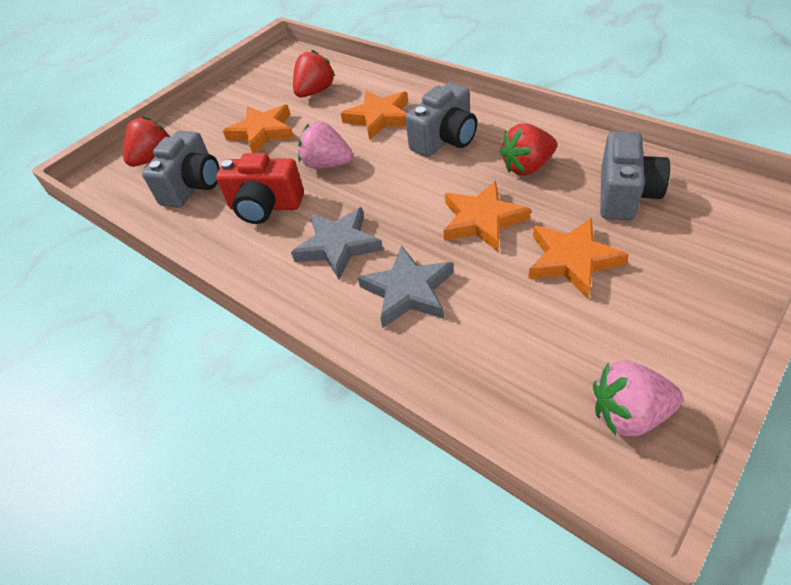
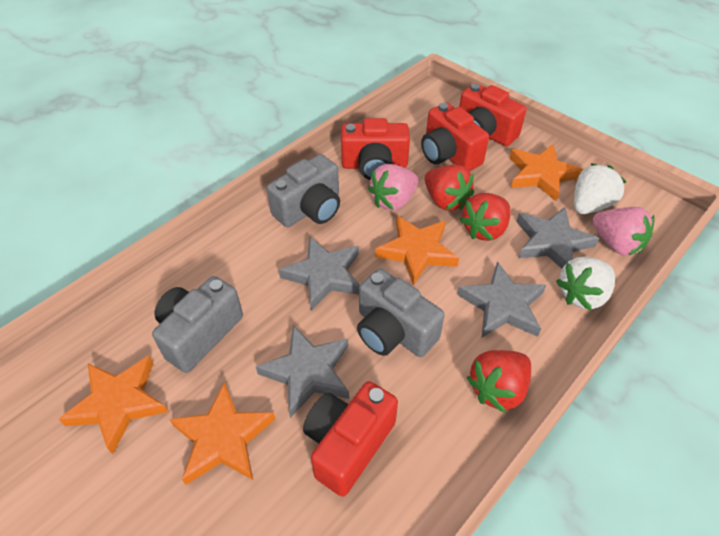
grey star: [291,207,383,280] [358,245,454,328] = 2 -> [256,325,349,418] [278,236,360,311] [457,261,546,337] [516,207,599,269] = 4
red camera: [216,153,304,224] = 1 -> [303,381,398,497] [341,118,410,180] [421,103,489,171] [459,83,527,146] = 4
white strawberry: none = 0 -> [556,257,615,310] [574,163,626,214] = 2

